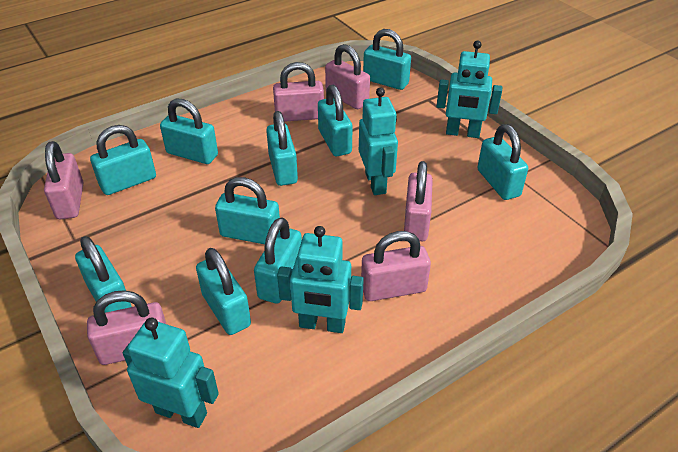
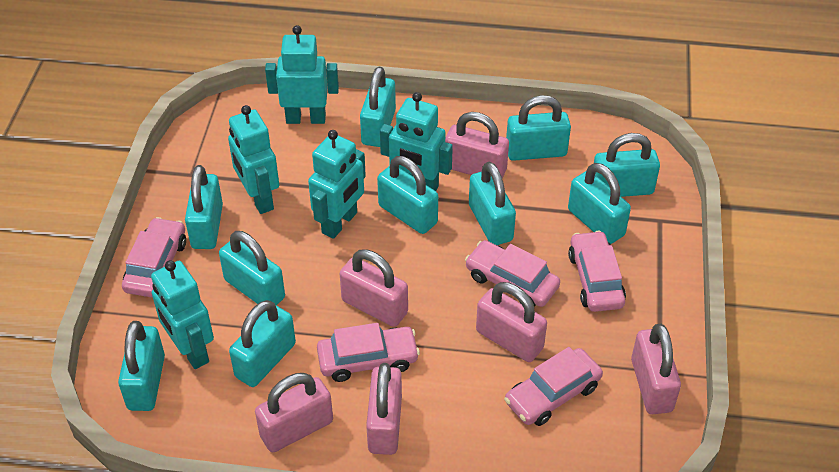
pink car: none = 0 -> [122,217,186,297] [317,323,420,382] [465,240,560,307] [504,347,603,426] [568,231,626,312] = 5
turquoise robot: [123,317,219,428] [277,226,364,333] [359,87,398,195] [436,40,502,138] = 4 -> [151,260,214,369] [228,105,279,214] [265,25,339,124] [308,130,366,239] [380,92,453,191] = 5

